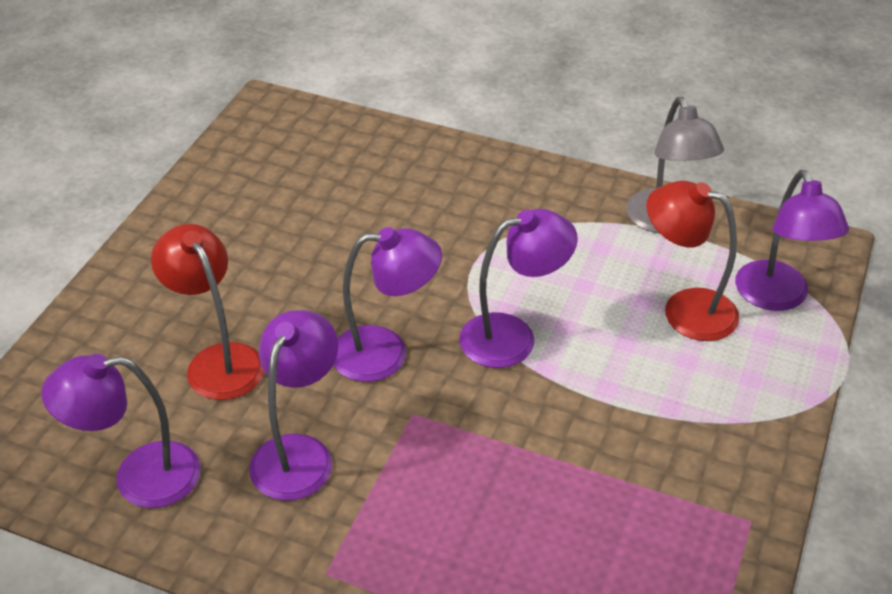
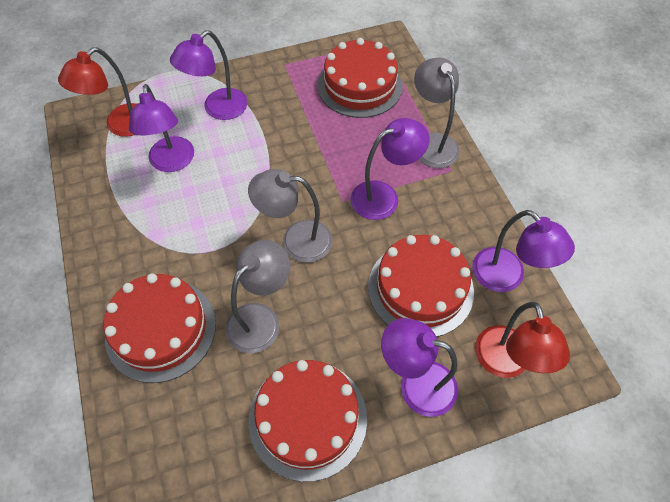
grey lamp: [626,97,724,233] = 1 -> [225,240,290,353] [248,169,333,263] [414,58,460,168] = 3
red cake: none = 0 -> [104,274,216,383] [248,360,367,482] [318,38,403,118] [368,235,474,337] = 4

